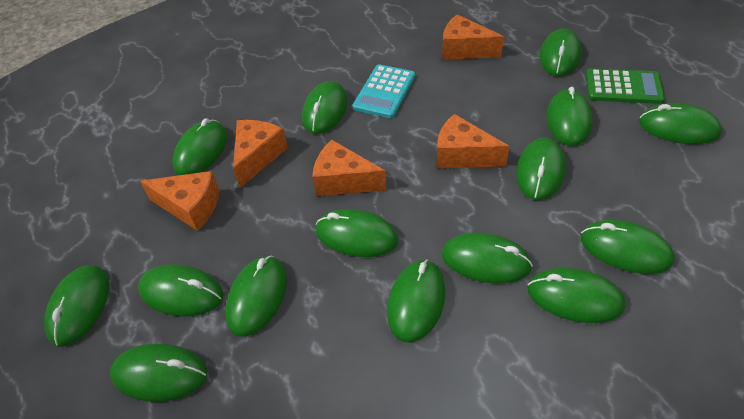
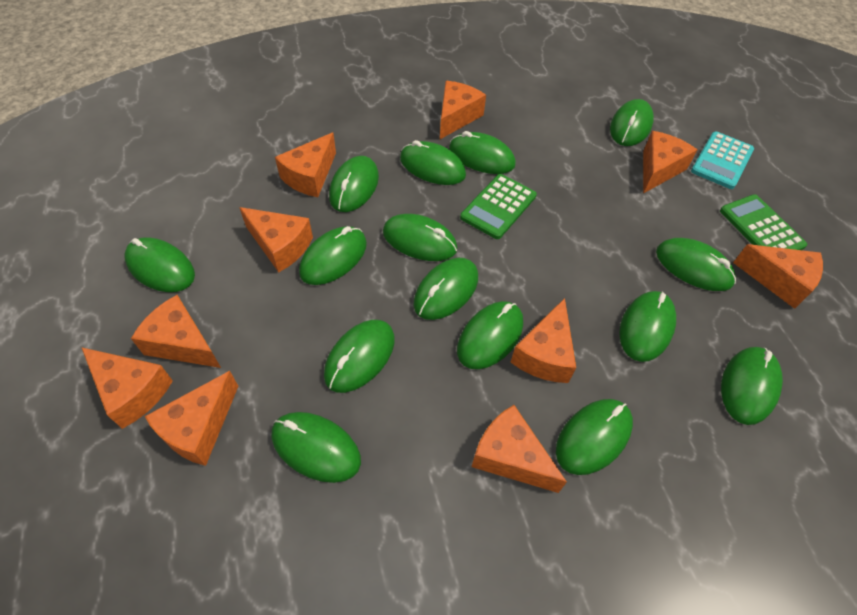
green calculator: [586,68,665,104] = 1 -> [460,174,537,239] [720,194,807,250] = 2
orange cheese: [140,171,219,231] [233,120,288,188] [312,140,387,196] [436,114,509,168] [442,14,504,60] = 5 -> [81,347,173,429] [131,295,221,368] [145,371,238,466] [239,207,313,272] [275,133,336,197] [440,81,486,139] [471,405,567,493] [511,298,576,383] [643,131,697,194] [733,244,823,309] = 10

